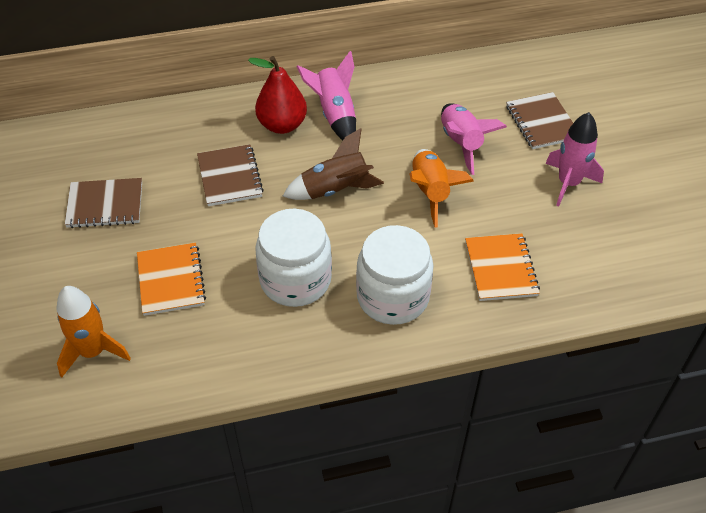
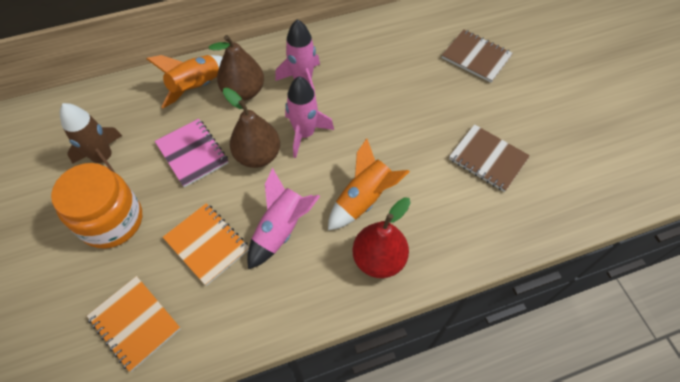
brown notebook: [65,178,142,228] [197,144,264,206] [506,92,573,149] = 3 -> [442,29,513,83] [449,124,530,192] = 2
brown pear: none = 0 -> [209,35,264,101] [223,88,280,168] = 2
orange jar: none = 0 -> [51,163,142,248] = 1
pink notebook: none = 0 -> [155,119,228,187] = 1
white jar: [255,209,332,307] [356,225,434,325] = 2 -> none = 0

